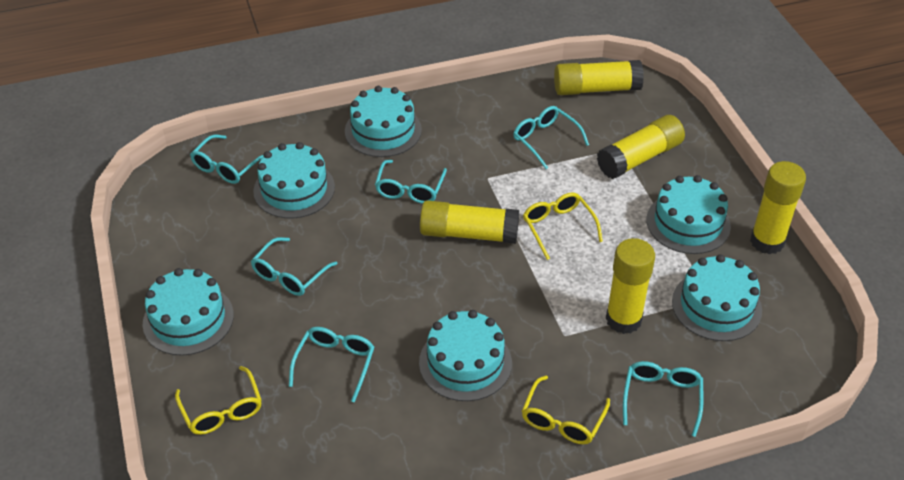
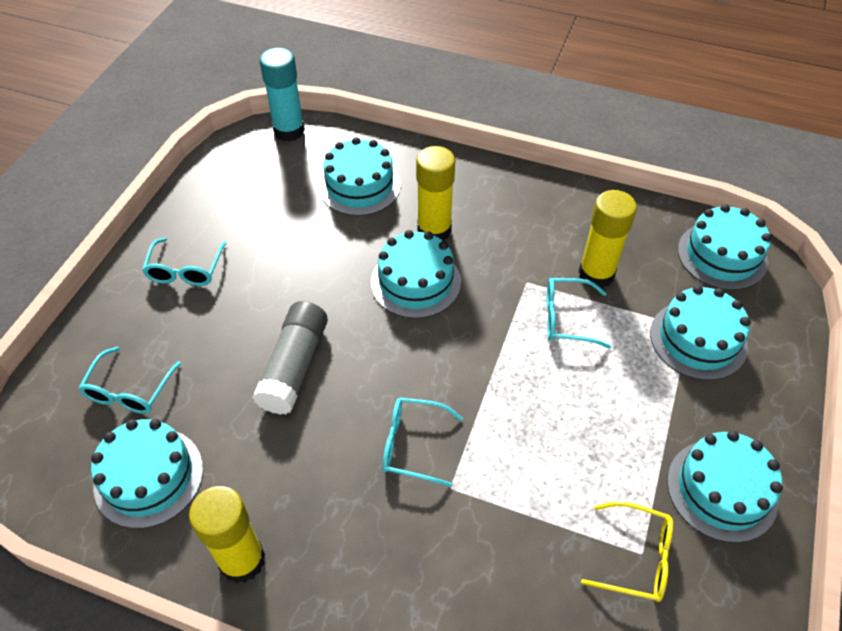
grey glue stick: none = 0 -> [252,301,328,415] = 1
turquoise glasses: [190,134,264,184] [251,237,338,296] [289,327,374,402] [375,160,447,204] [513,106,589,169] [623,361,703,437] = 6 -> [78,347,181,414] [142,238,226,286] [382,398,464,487] [547,278,611,349] = 4
turquoise glue stick: none = 0 -> [260,47,305,142] = 1
yellow glasses: [175,366,262,435] [522,376,610,444] [523,193,603,260] = 3 -> [581,502,673,602] = 1
yellow glue stick: [420,200,519,244] [554,60,644,95] [597,115,685,179] [606,238,655,334] [750,161,806,254] = 5 -> [189,486,265,583] [416,146,455,241] [579,190,637,288] = 3

